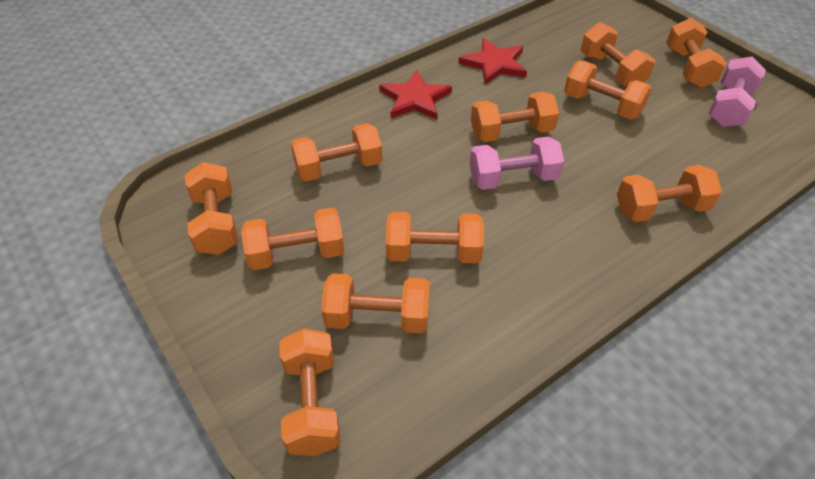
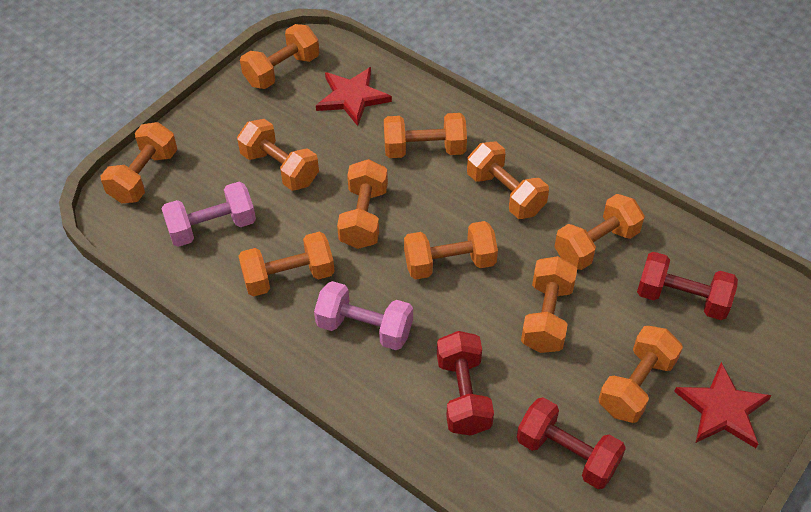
red dumbbell: none = 0 -> [437,331,494,436] [517,397,626,489] [637,252,738,320] = 3

